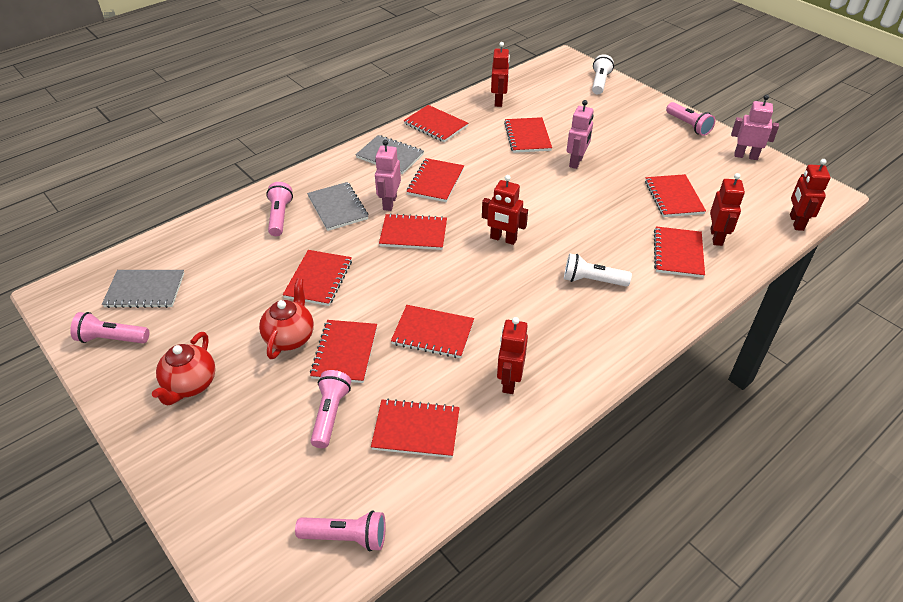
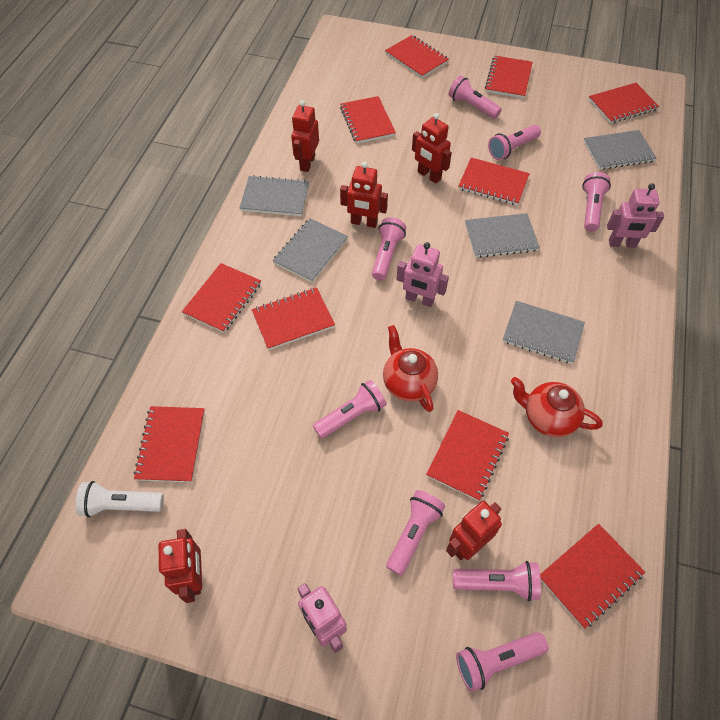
grey notebook: [102,270,184,308] [307,182,368,231] [356,135,424,174] = 3 -> [240,175,309,216] [273,218,348,283] [465,213,540,258] [503,301,585,364] [584,130,657,170] = 5
pink flashlight: [70,312,149,343] [266,182,293,236] [295,510,386,552] [311,370,351,448] [666,102,715,136] = 5 -> [313,380,386,439] [372,217,406,281] [386,490,446,576] [449,75,502,119] [453,561,541,601] [456,632,548,692] [488,125,541,160] [582,172,611,232] = 8
white flashlight: [564,254,632,287] [592,54,614,94] = 2 -> [76,481,164,518] = 1

